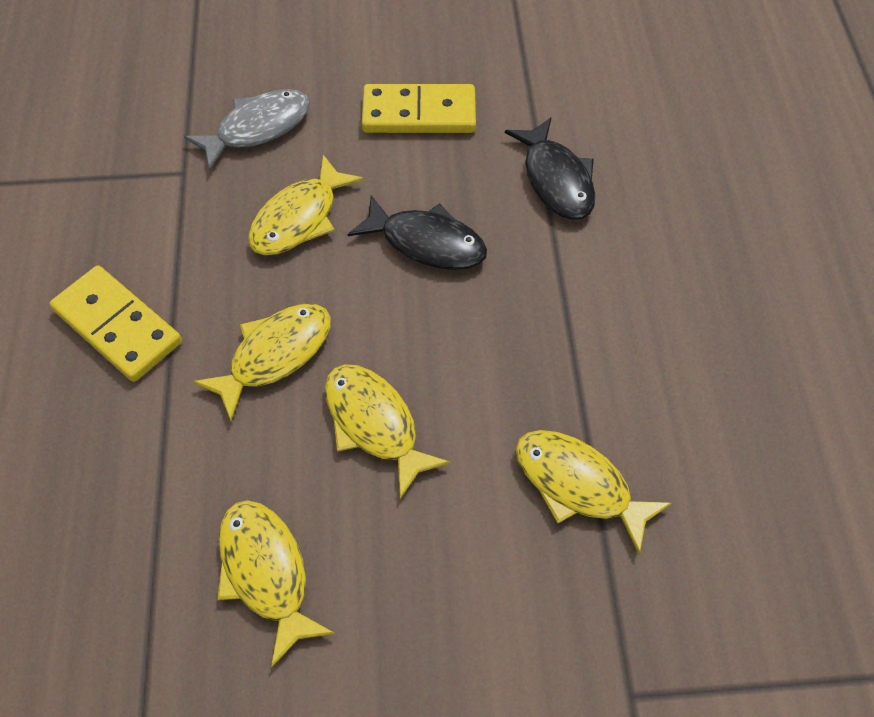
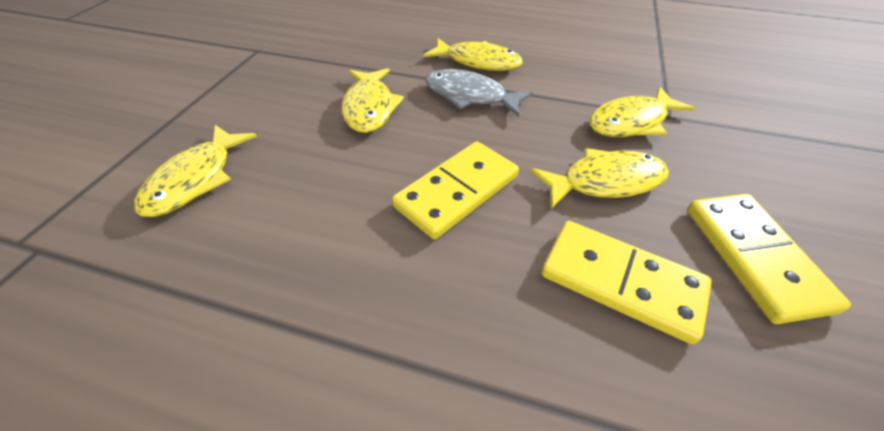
black fish: [348,195,487,270] [505,117,596,220] = 2 -> none = 0
yellow domino: [49,265,182,382] [362,84,476,133] = 2 -> [392,141,519,239] [542,221,712,344] [687,194,851,324] = 3

